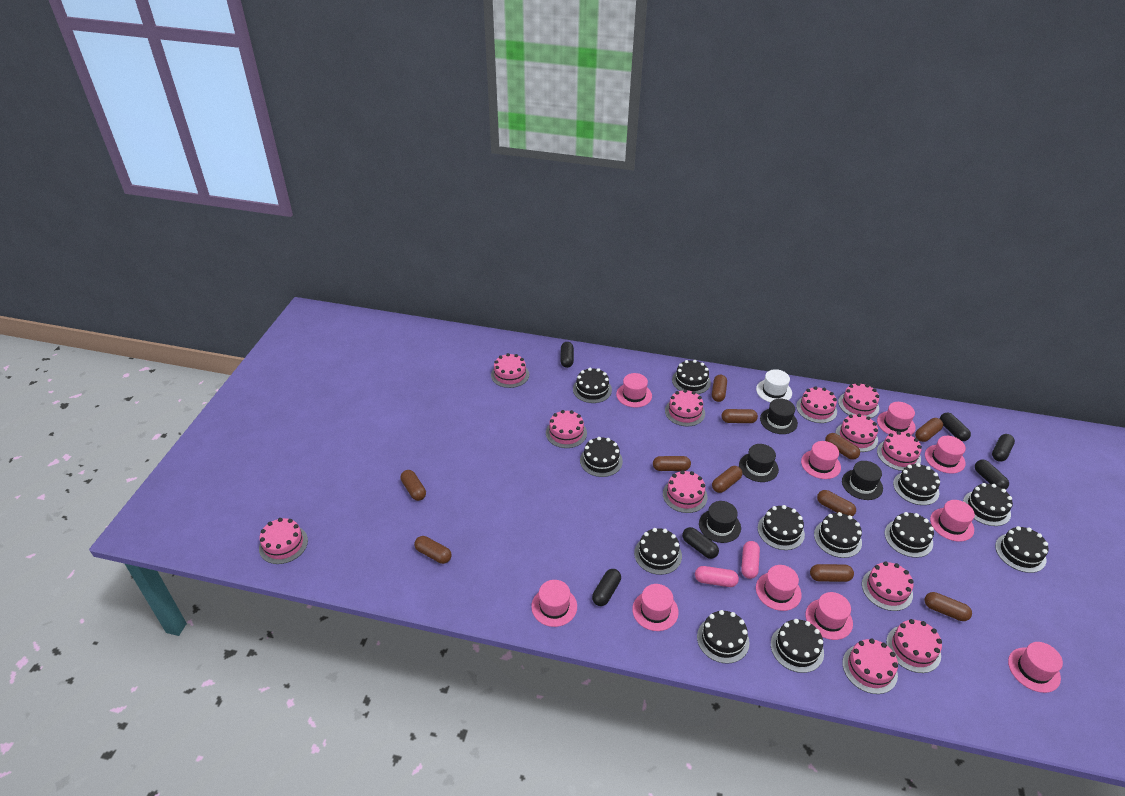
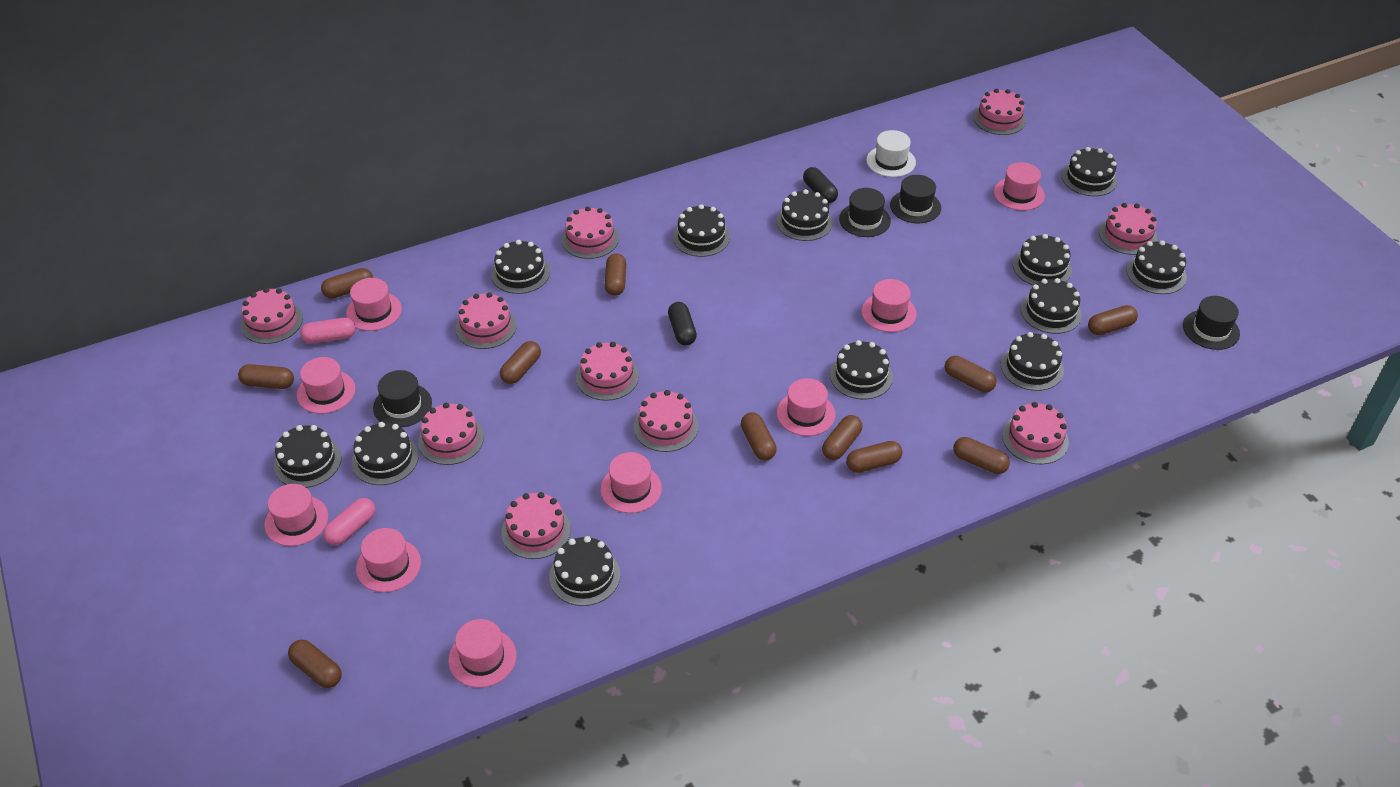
black capsule: [560,342,574,368] [592,569,621,606] [682,527,719,559] [940,413,971,441] [975,460,1009,489] [992,434,1015,462] = 6 -> [668,302,697,345] [803,167,838,203] = 2
pink cake: [259,518,308,564] [491,353,529,388] [546,410,587,448] [663,470,707,513] [665,389,705,426] [796,386,837,423] [836,414,878,452] [838,383,879,418] [842,638,898,694] [862,561,914,611] [877,431,922,471] [886,619,942,673] = 12 -> [241,288,303,344] [418,403,484,465] [455,292,517,349] [501,492,571,559] [562,206,619,259] [576,342,639,401] [634,390,698,452] [973,89,1026,135] [1002,402,1069,464] [1099,203,1157,255] = 10
pink hat: [531,580,577,627] [616,373,652,408] [632,584,679,631] [756,565,802,611] [801,441,841,479] [805,592,853,640] [877,402,916,435] [925,436,966,474] [930,500,975,542] [1008,642,1063,693] = 10 -> [264,484,328,546] [297,357,355,414] [346,278,402,331] [356,528,421,592] [448,619,517,688] [600,452,662,513] [777,378,836,436] [861,279,917,332] [994,162,1045,211] = 9

